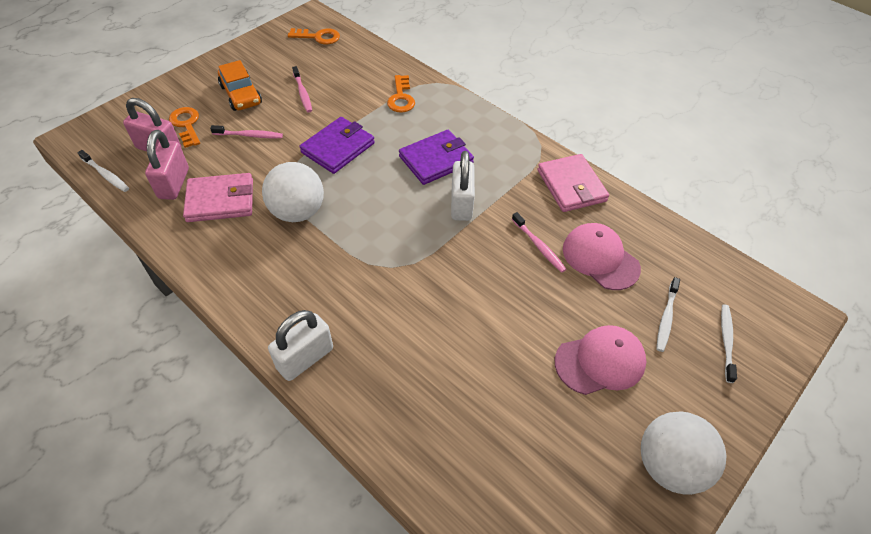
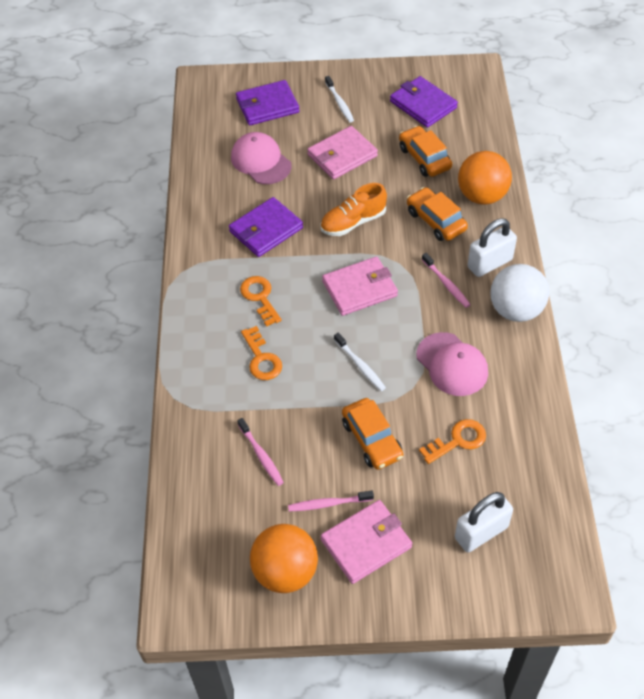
orange ball: none = 0 -> [250,524,318,593] [458,151,512,205] = 2
orange car: [218,60,262,111] = 1 -> [342,398,403,470] [399,126,452,177] [407,187,468,241] = 3
orange shoe: none = 0 -> [320,183,387,236] = 1
pink padlock: [123,98,181,151] [145,130,189,200] = 2 -> none = 0
pink wallet: [183,173,253,222] [537,154,609,212] = 2 -> [307,126,378,179] [321,500,412,584] [322,256,398,316] = 3
purple wallet: [300,117,375,174] [399,130,474,185] = 2 -> [229,197,303,257] [236,80,300,125] [390,76,458,128] = 3
white ball: [262,162,324,222] [641,411,727,495] = 2 -> [490,264,549,322] = 1
white toothbrush: [77,150,129,192] [656,277,680,352] [721,304,737,383] = 3 -> [325,76,354,122] [334,333,386,391] = 2

